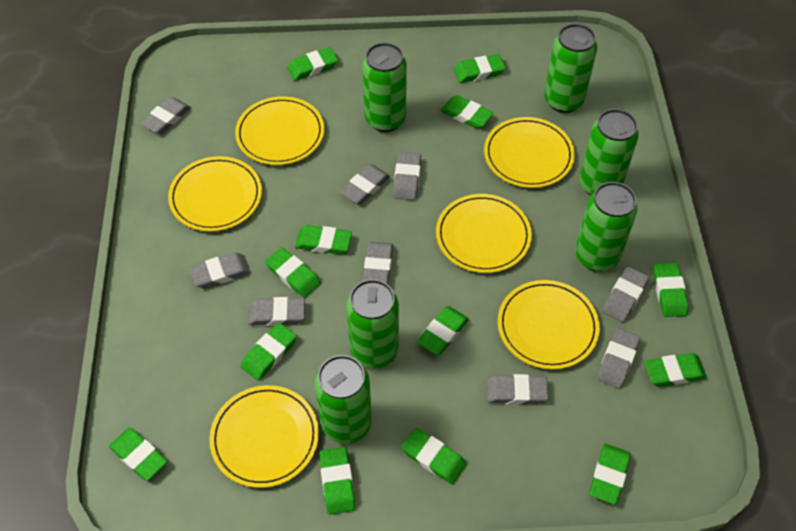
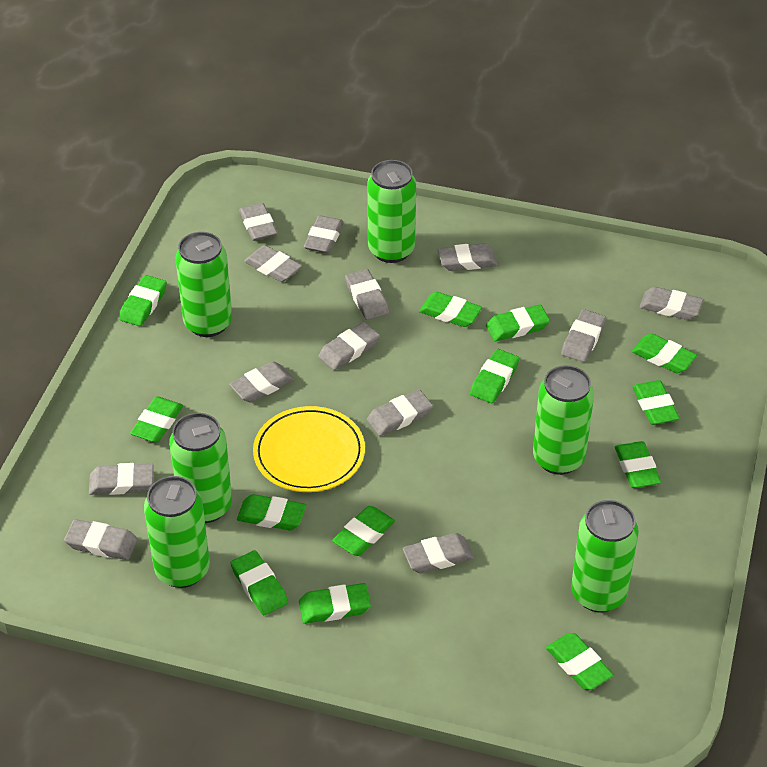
grey eraser: [141,97,191,134] [189,252,251,288] [248,297,305,326] [340,164,390,204] [363,242,393,284] [393,152,421,200] [486,374,548,405] [597,328,640,389] [602,267,649,322] = 9 -> [64,519,137,560] [89,463,154,495] [229,361,294,402] [239,203,278,241] [244,245,302,282] [304,215,344,253] [318,322,380,370] [345,269,389,320] [367,390,433,436] [403,533,474,573] [438,243,498,271] [561,309,606,362] [639,287,703,320] = 13
yellow plate: [168,156,262,232] [209,385,319,488] [235,96,324,165] [436,194,532,273] [484,117,575,188] [498,280,600,369] = 6 -> [253,406,365,492] = 1

